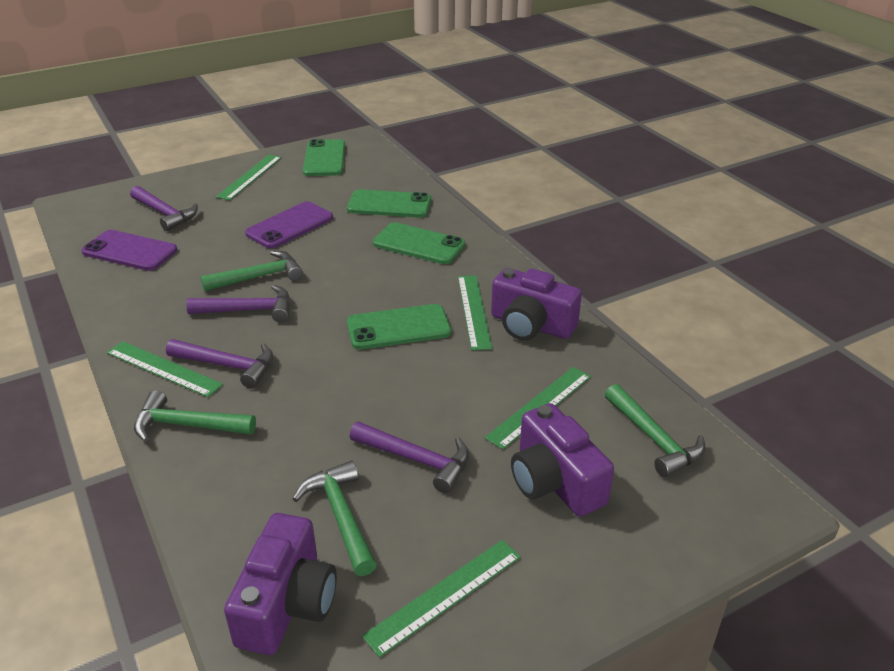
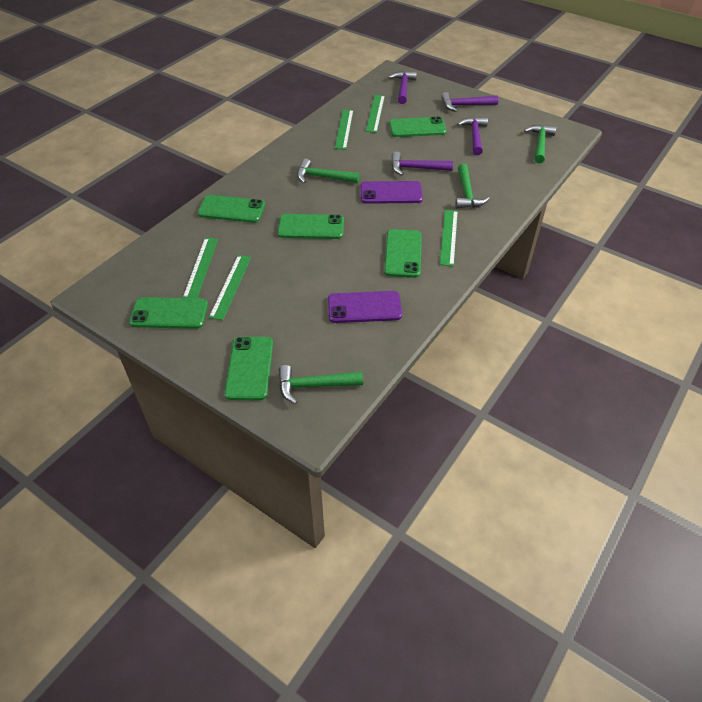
green phone: [303,139,345,176] [347,189,431,218] [347,304,451,350] [373,222,465,264] = 4 -> [129,297,208,329] [198,195,265,223] [224,337,273,400] [278,214,344,239] [384,229,422,278] [389,116,447,137] = 6
purple camera: [224,513,337,655] [491,268,582,340] [511,403,614,516] = 3 -> none = 0

